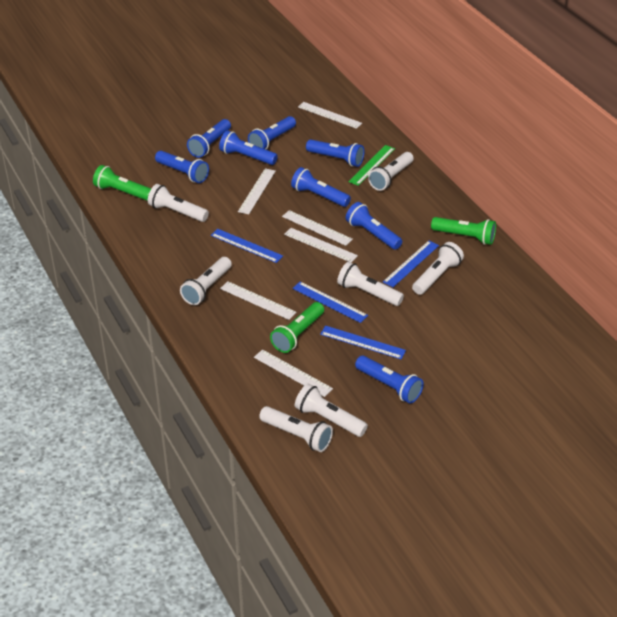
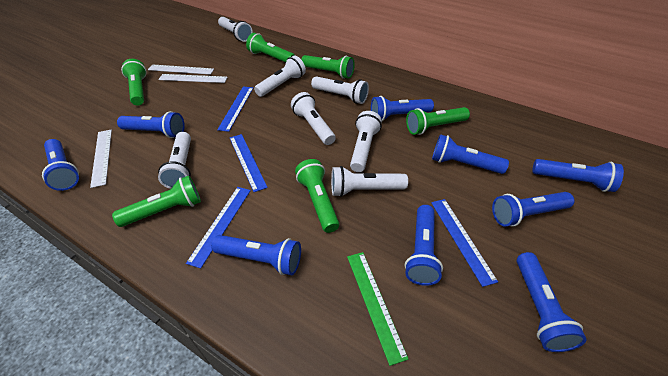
blue flashlight: [155,151,209,183] [187,119,231,158] [219,130,278,165] [248,116,296,149] [291,167,351,207] [306,139,364,167] [346,202,402,250] [355,355,424,404] = 8 -> [42,139,79,191] [117,111,185,138] [211,235,301,275] [371,96,434,121] [405,205,443,286] [432,134,509,174] [492,192,574,227] [517,252,587,352] [532,159,624,192] = 9
green flashlight: [93,165,151,201] [270,302,324,353] [431,217,496,245] = 3 -> [112,176,201,227] [121,59,147,105] [246,33,295,62] [295,159,339,233] [301,55,355,79] [406,107,470,135] = 6
white ruler: [220,281,296,320] [238,168,276,214] [254,349,333,397] [282,210,353,246] [284,228,358,263] [298,102,362,129] = 6 -> [90,130,112,188] [148,65,214,75] [158,74,228,83] = 3

